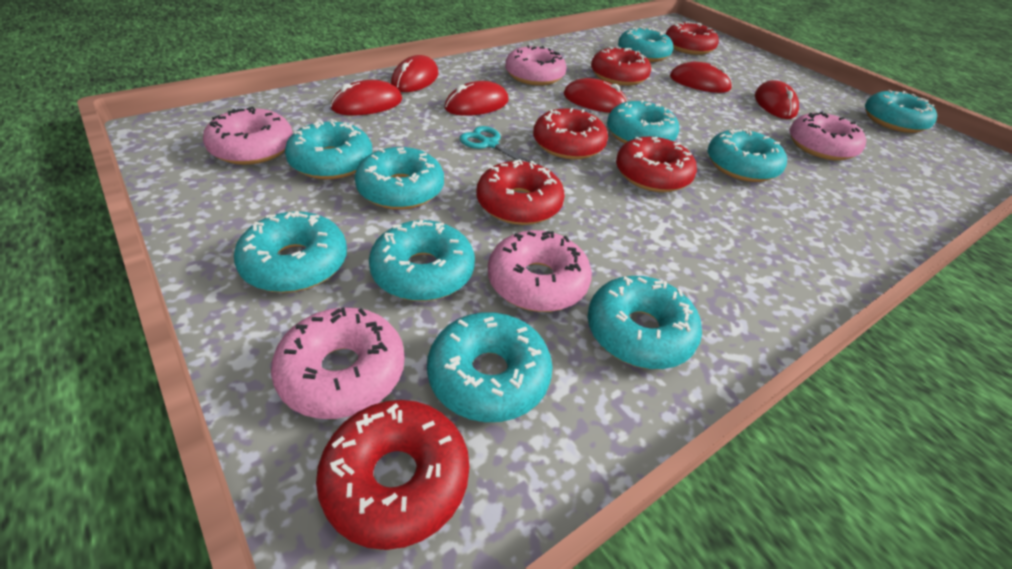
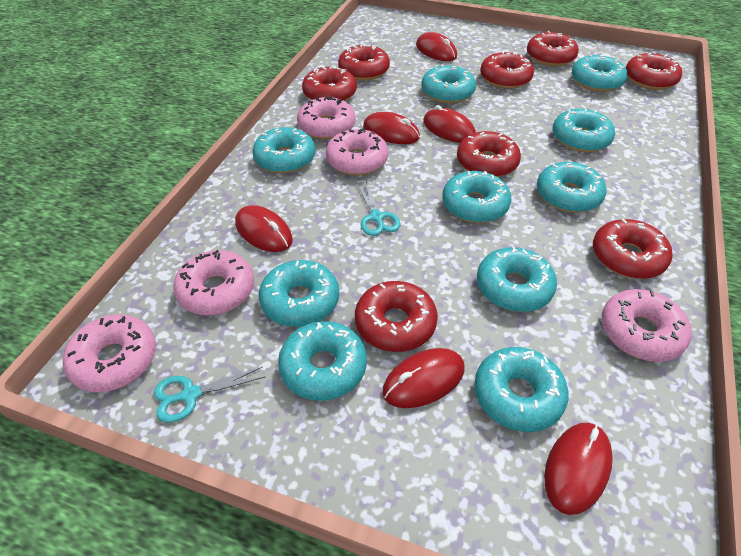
red donut: [316,400,469,550] [476,159,565,225] [533,108,608,160] [591,46,651,86] [616,136,697,192] [666,21,719,55] = 6 -> [302,66,357,101] [338,44,390,80] [355,281,438,352] [457,131,521,177] [480,51,534,89] [527,31,579,66] [593,219,672,279] [626,53,682,90] = 8
turquoise scissors: [460,126,539,165] = 1 -> [154,367,265,423] [356,181,401,236] = 2

